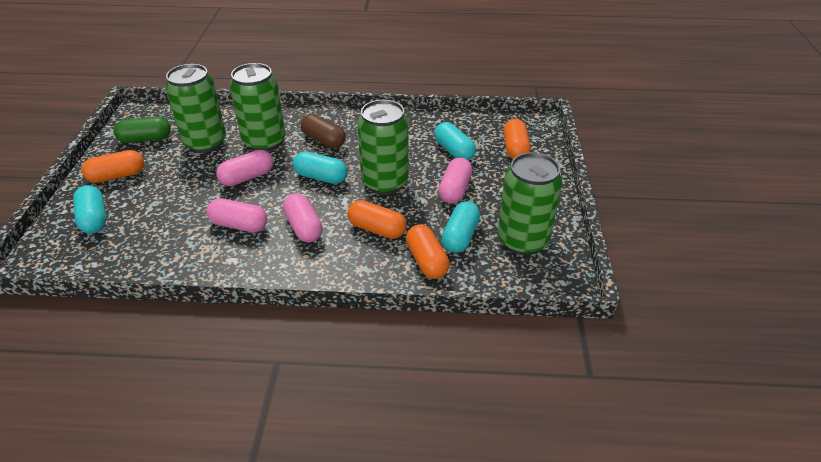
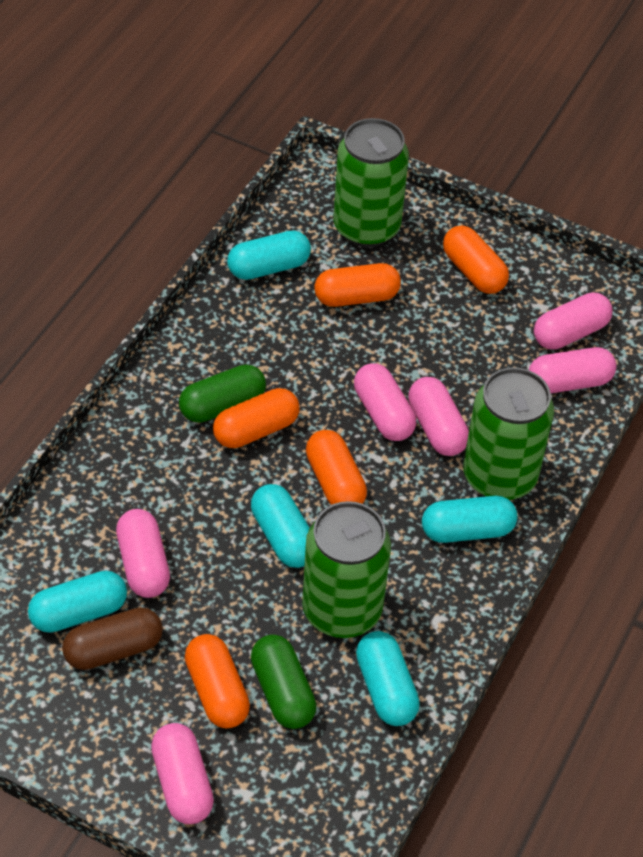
green can: [165,64,226,153] [230,63,286,152] [357,100,409,195] [498,152,562,255] = 4 -> [302,501,391,638] [333,118,409,247] [463,367,554,500] = 3
green capsule: [113,116,171,143] = 1 -> [179,365,266,423] [251,634,317,729] = 2
orange capsule: [81,150,144,183] [347,200,407,239] [406,224,450,279] [503,119,531,159] = 4 -> [185,634,250,729] [213,388,300,448] [306,430,367,505] [314,263,401,307] [443,225,509,294] = 5
pink capsule: [206,198,267,232] [216,150,273,186] [283,193,323,242] [438,157,472,203] = 4 -> [116,509,170,598] [151,723,214,824] [354,363,416,441] [408,377,469,456] [529,347,617,393] [534,293,613,350] = 6
turquoise capsule: [73,185,106,234] [293,151,348,184] [434,122,476,160] [442,201,480,253] = 4 -> [28,571,127,633] [227,231,311,280] [251,484,310,568] [356,631,420,726] [422,496,518,543] = 5

